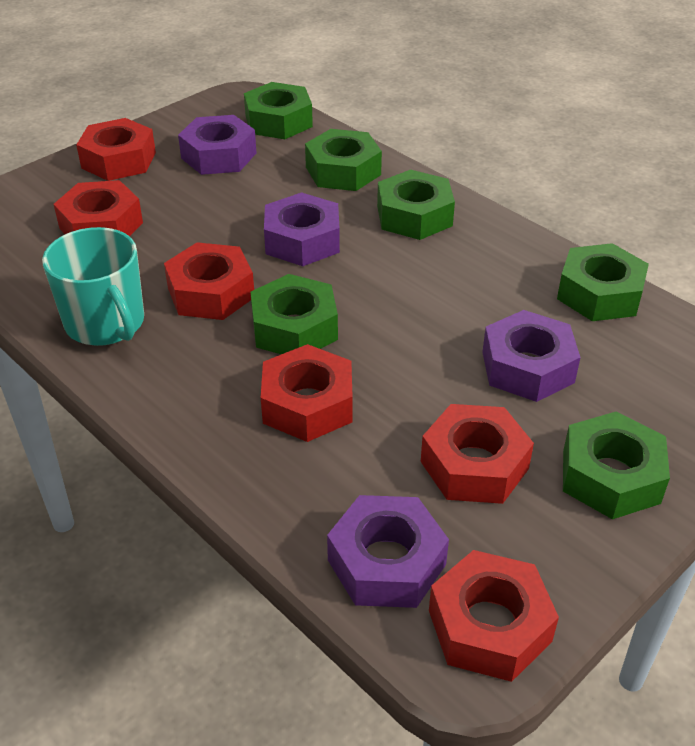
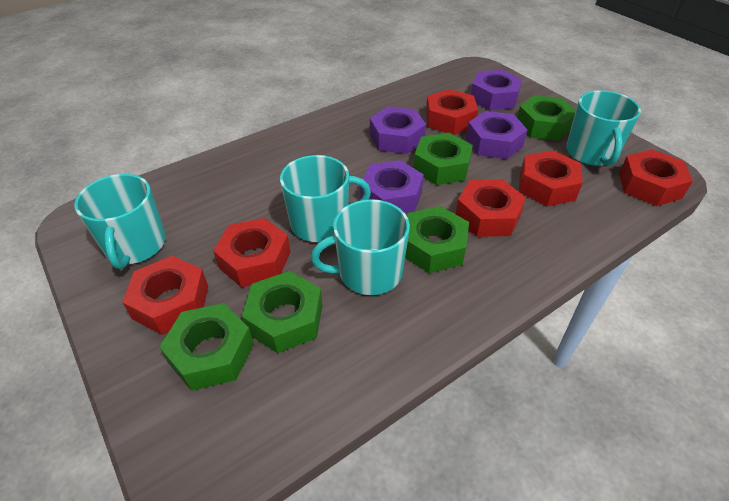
green nut: [244,82,313,139] [251,274,338,354] [305,129,382,191] [377,169,455,240] [557,243,649,321] [563,411,670,519] = 6 -> [160,303,254,391] [242,271,323,353] [405,206,469,273] [414,133,473,185] [517,95,576,141] = 5
turquoise mug: [42,227,144,346] = 1 -> [74,174,166,269] [280,155,371,242] [311,199,410,295] [566,90,641,166] = 4

